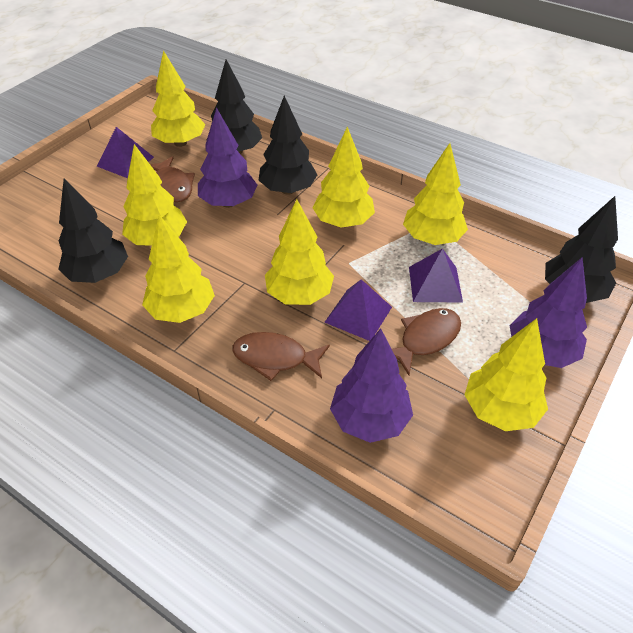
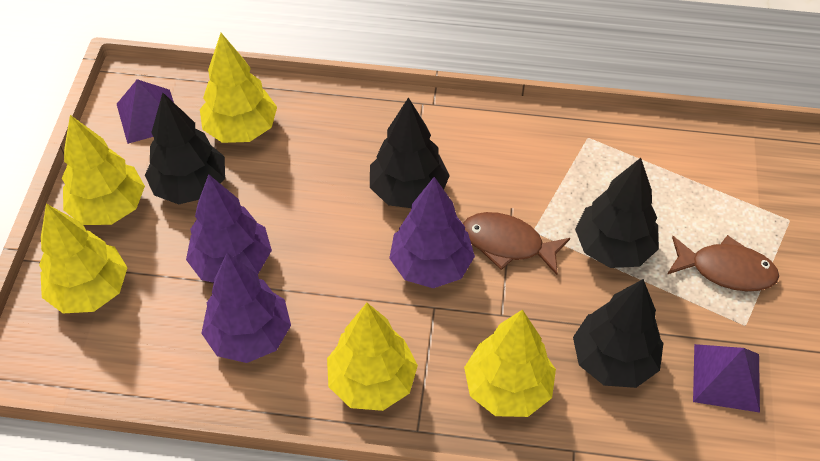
brown fish: [150,156,195,202] [232,332,330,381] [392,308,461,375] = 3 -> [463,212,570,275] [667,235,779,291] = 2
purple pyramid: [97,127,154,178] [324,279,392,341] [409,248,463,303] = 3 -> [117,79,174,144] [693,344,760,413] = 2
yellow tree: [122,144,187,246] [142,215,215,323] [151,50,206,147] [265,199,334,305] [312,127,375,228] [403,143,468,245] [465,318,548,431] = 7 -> [39,204,127,314] [62,115,145,225] [200,33,277,143] [327,303,418,411] [464,309,556,417] = 5

